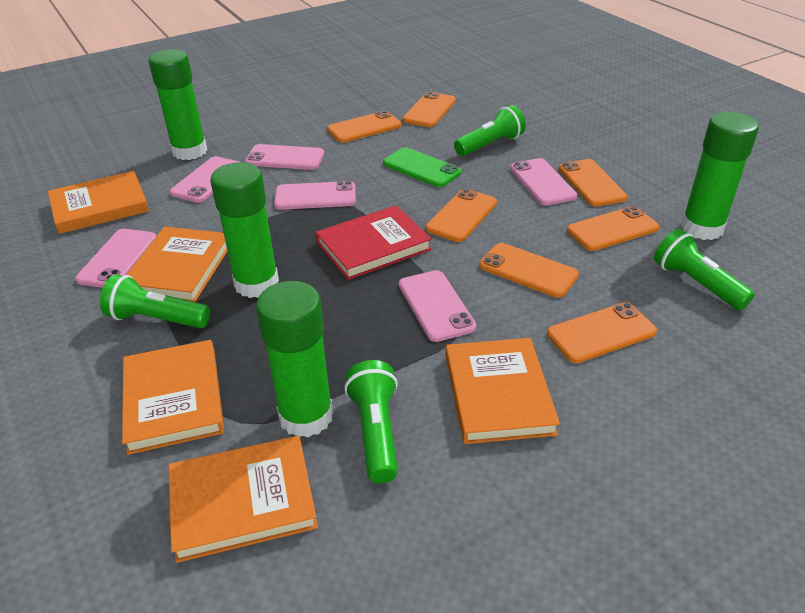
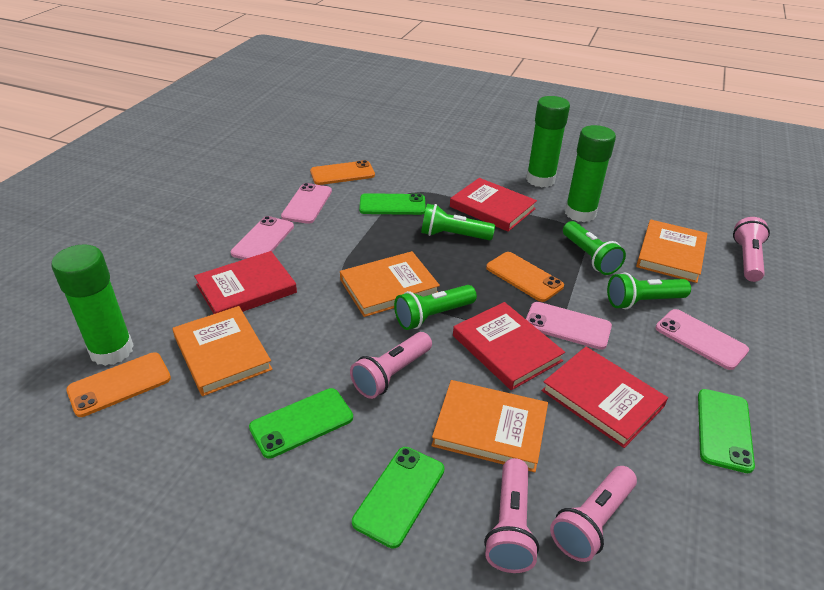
green glue stick: [149,49,207,160] [210,162,279,298] [256,281,333,438] [681,112,759,240] = 4 -> [52,244,134,366] [526,96,570,187] [565,125,616,222] = 3
green phone: [383,147,461,187] = 1 -> [249,388,353,459] [352,447,444,549] [359,193,426,215] [698,389,755,473] = 4
orange book: [48,171,149,234] [122,340,224,455] [127,227,227,302] [168,436,318,563] [445,338,560,444] = 5 -> [173,306,273,396] [340,251,440,317] [431,380,548,472] [636,220,708,283] = 4
orange phone: [327,110,401,143] [402,91,456,127] [425,189,497,242] [479,243,579,298] [547,302,657,363] [558,159,627,207] [567,206,659,251] = 7 -> [66,352,171,417] [310,160,375,185] [486,252,564,302] = 3
pink flashlight: none = 0 -> [350,332,432,399] [484,458,539,573] [550,466,637,562] [733,217,770,282] = 4
pink phone: [75,229,156,288] [170,156,239,203] [245,144,324,170] [274,181,356,210] [399,270,476,342] [510,158,577,206] = 6 -> [231,216,294,260] [281,183,332,224] [526,302,612,350] [656,309,749,370] = 4
red book: [316,205,432,280] = 1 -> [194,251,297,314] [450,178,537,232] [453,302,565,390] [542,347,668,448] = 4

